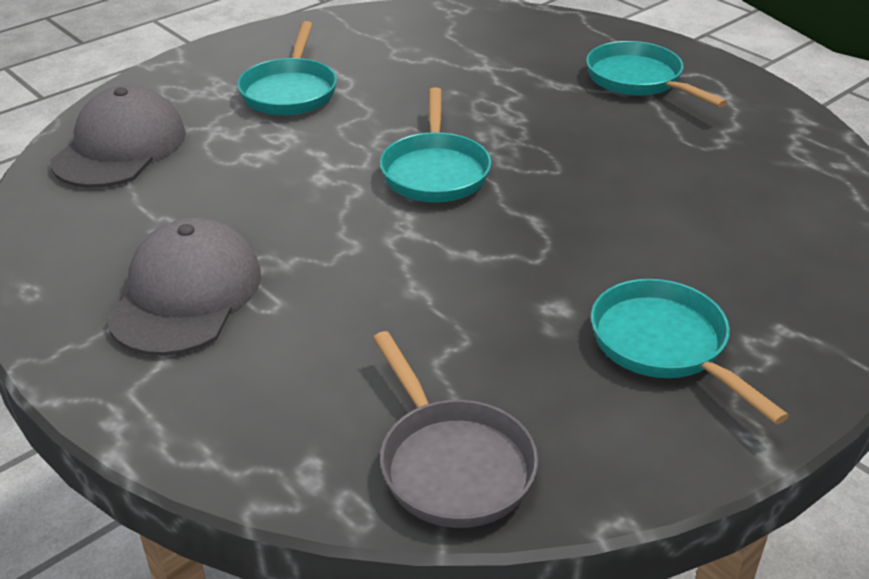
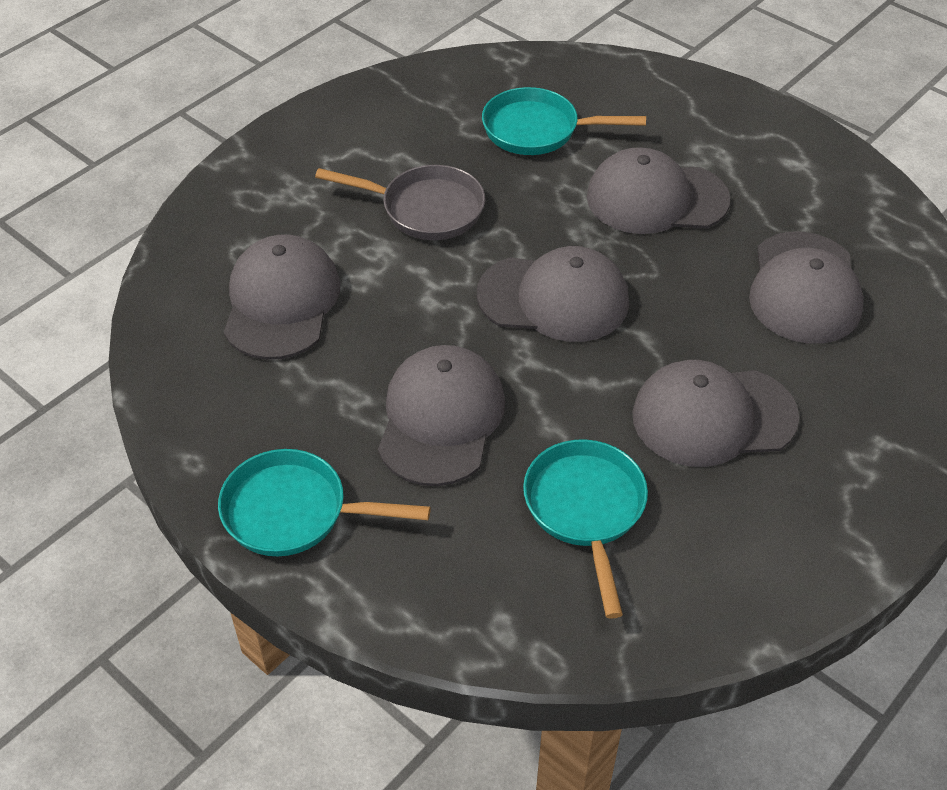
grey cap: [50,85,186,188] [106,218,261,356] = 2 -> [224,234,340,360] [378,345,505,486] [477,246,629,342] [587,147,730,234] [632,360,799,467] [749,232,864,344] = 6
turquoise pan: [237,21,337,116] [380,87,492,202] [586,41,727,108] [591,279,789,425] = 4 -> [218,449,431,556] [482,87,646,155] [523,439,648,619] = 3

